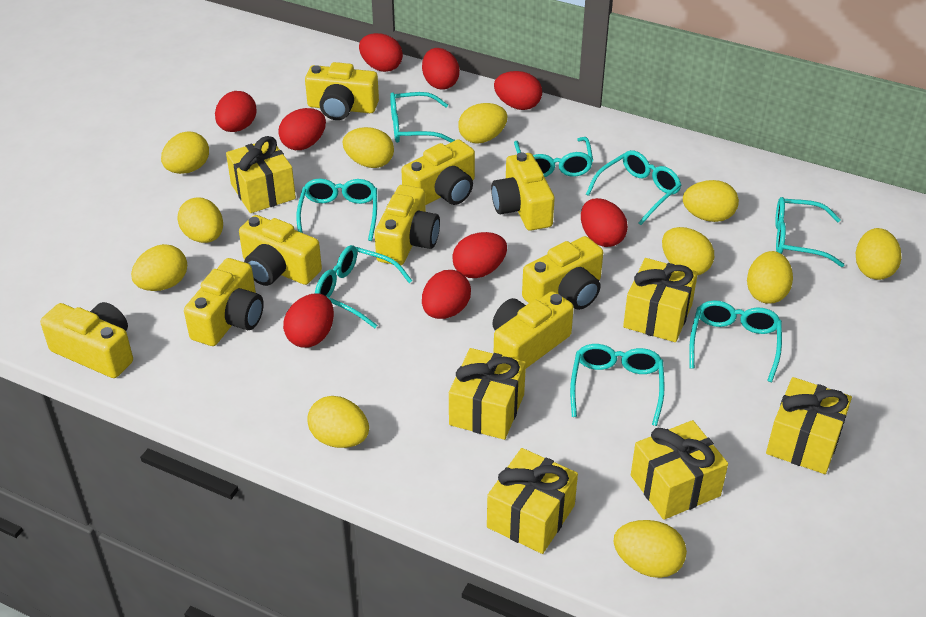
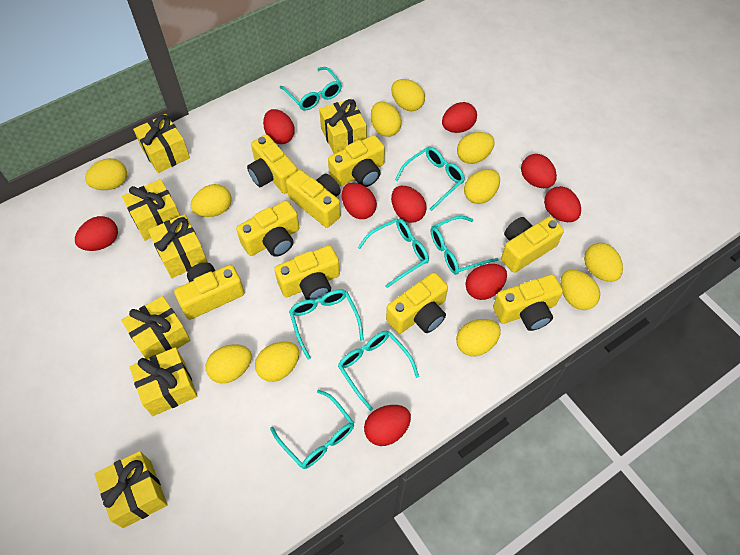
turquoise glasses: [296,179,377,241] [315,245,412,328] [390,92,455,143] [514,137,593,177] [570,344,665,426] [586,150,681,225] [689,300,782,382] [775,197,844,267] = 8 -> [270,390,354,469] [280,67,342,111] [289,289,364,360] [338,331,419,411] [358,218,429,288] [395,147,465,211] [431,216,499,275] = 7
yellow gift: [226,136,296,213] [449,348,526,440] [487,448,578,554] [623,258,698,342] [631,420,728,520] [766,377,852,474] = 6 -> [94,451,168,528] [121,296,191,359] [122,179,180,241] [130,347,197,416] [133,114,190,173] [148,214,208,278] [319,99,367,154] = 7

